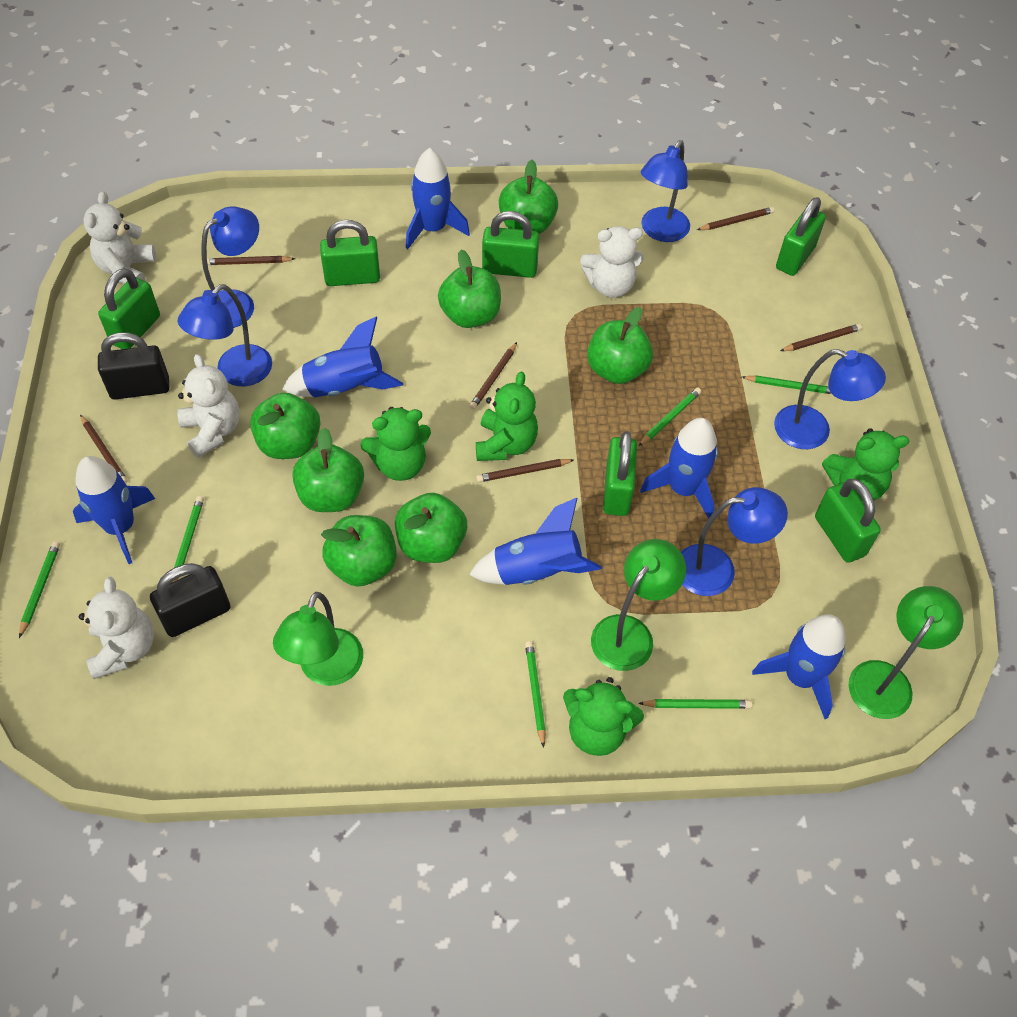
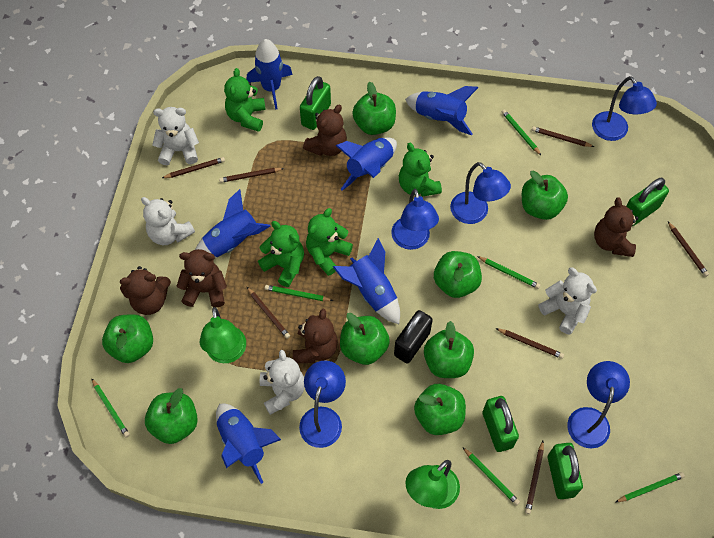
black padlock: [98,332,169,400] [150,563,231,637] = 2 -> [394,310,433,363] = 1
brown pencil: [80,415,127,483] [207,256,295,265] [469,342,517,410] [476,459,574,482] [697,207,775,230] [780,324,862,351] = 6 -> [162,157,225,178] [219,168,284,183] [247,287,290,339] [496,328,564,359] [525,441,544,514] [532,126,594,147] [668,222,709,277] = 7
brown teddy bear: none = 0 -> [120,266,171,315] [177,249,227,308] [293,309,338,363] [303,105,347,156] [594,197,638,257] = 5
green apple: [250,393,321,459] [292,427,364,512] [321,515,397,587] [395,493,467,563] [438,249,501,328] [499,160,558,234] [587,307,653,384] = 7 -> [102,314,153,363] [145,388,198,444] [340,313,390,365] [352,82,396,135] [414,384,466,435] [424,321,474,378] [434,251,482,298] [522,171,568,220] = 8
green lamp: [273,592,363,686] [591,539,686,671] [849,586,964,719] = 3 -> [199,307,246,363] [405,460,460,509] = 2
green padlock: [98,268,160,349] [320,220,380,286] [482,211,539,278] [603,431,637,516] [776,197,826,276] [815,479,881,563] = 6 -> [300,76,331,130] [482,396,519,452] [548,443,583,499] [626,178,669,226] = 4

